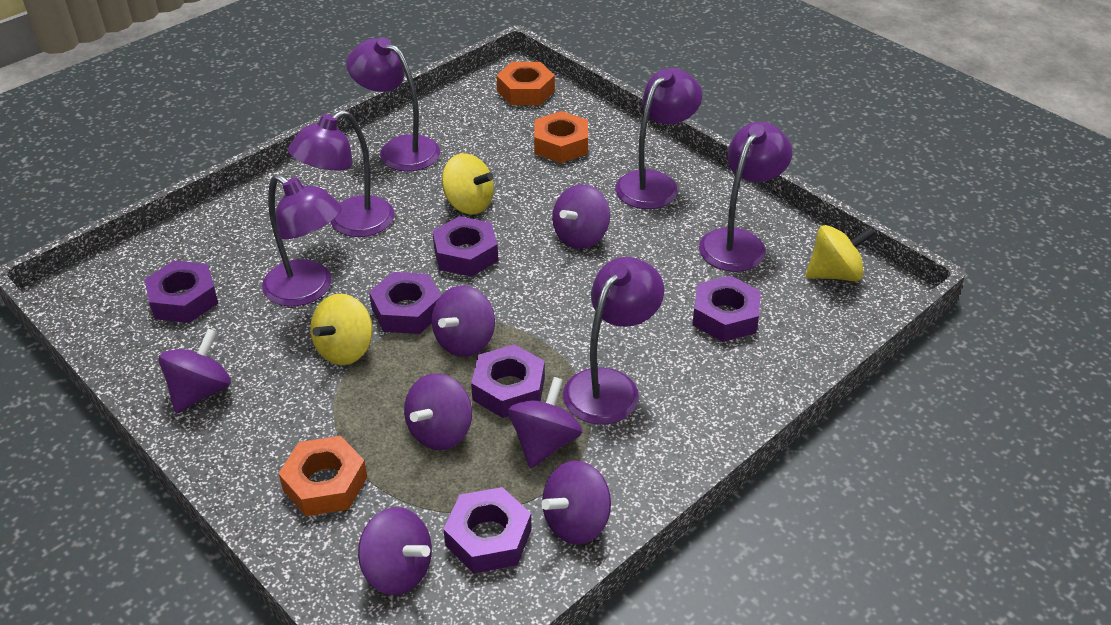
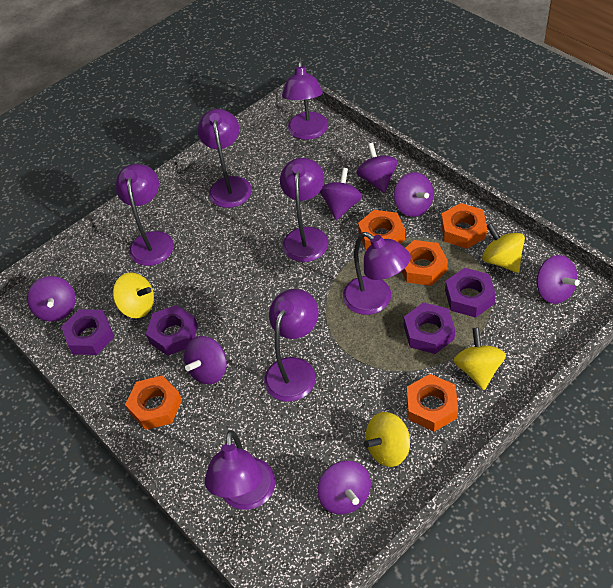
orange nut: [278,436,367,516] [496,62,555,105] [534,111,588,163] = 3 -> [125,375,182,430] [358,210,405,250] [402,240,448,286] [407,374,458,432] [441,203,487,249] = 5
purple lamp: [262,174,342,306] [288,110,395,237] [346,37,440,171] [563,257,664,425] [615,68,702,209] [699,122,792,272] = 6 -> [115,164,174,266] [198,109,252,208] [205,430,276,510] [264,289,318,402] [280,158,328,262] [282,60,328,140] [343,232,411,315] = 7
purple nut: [145,261,218,323] [369,272,441,334] [432,216,498,277] [443,487,532,574] [471,344,545,418] [692,275,761,342] = 6 -> [62,309,114,355] [146,305,198,356] [404,303,455,354] [445,268,496,318] = 4
yellow spinning top: [310,294,372,365] [442,153,494,214] [806,225,876,281] = 3 -> [113,272,154,318] [364,412,410,467] [453,328,506,390] [482,223,525,273] = 4

